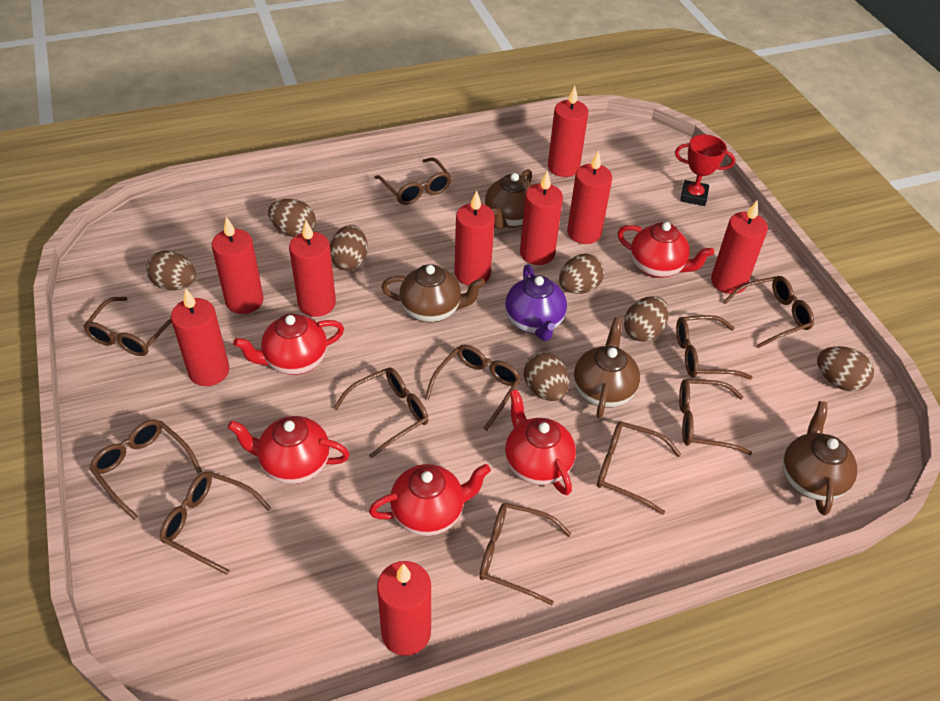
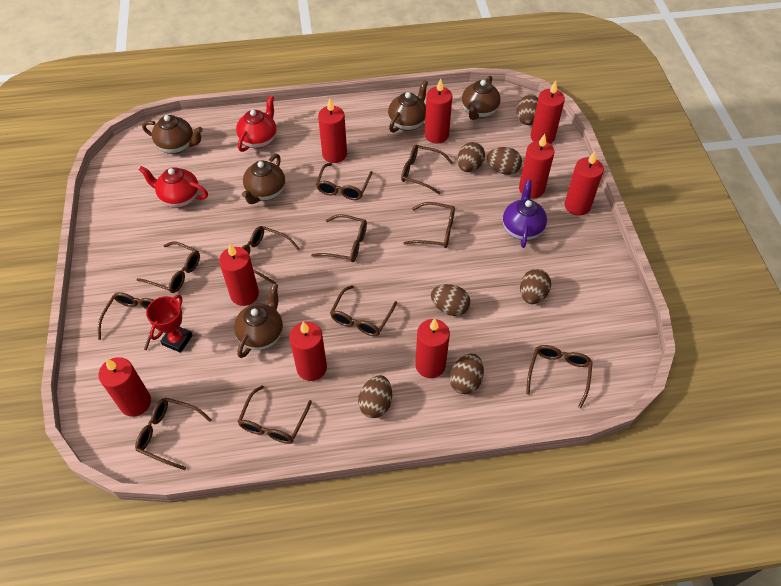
brown teapot: [381,264,485,323] [485,169,533,229] [574,318,640,418] [783,401,857,515] = 4 -> [142,115,203,154] [234,283,283,358] [242,154,285,204] [388,80,428,133] [462,76,501,120] = 5
red teapot: [228,416,350,484] [233,314,344,375] [369,464,491,536] [505,389,576,495] [618,222,714,278] = 5 -> [139,166,208,208] [236,95,277,152] = 2

